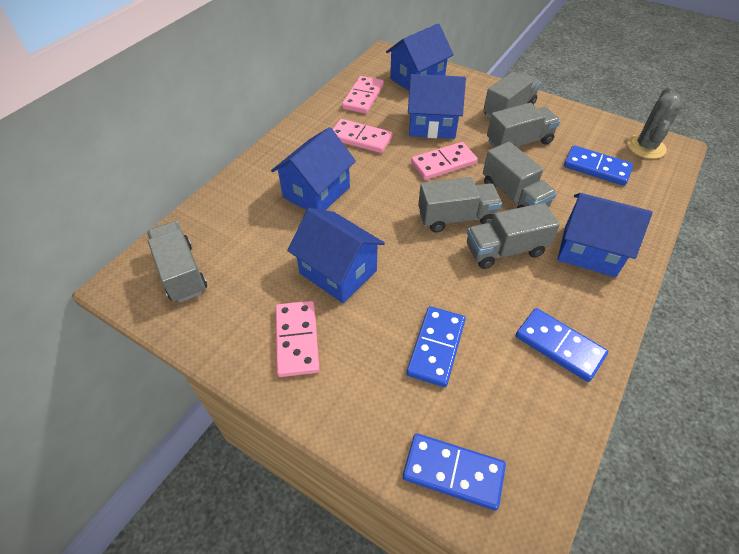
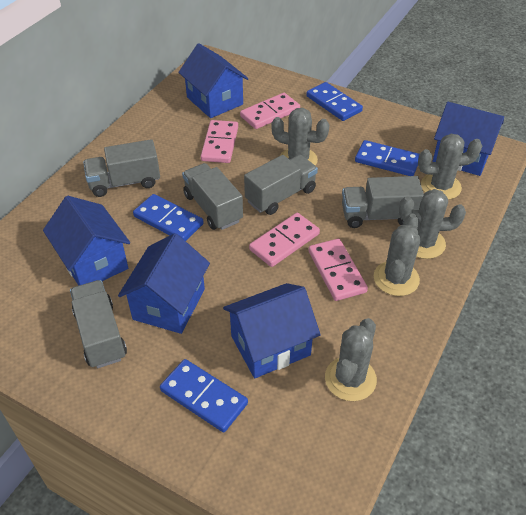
grey cactus: [627,87,683,159] = 1 -> [271,108,330,166] [325,318,377,401] [374,214,420,296] [399,189,466,259] [418,134,482,200] = 5
grey truck: [147,221,207,303] [418,177,502,233] [467,203,560,269] [483,72,541,119] [483,142,557,208] [487,103,560,148] = 6 -> [70,280,127,368] [83,139,160,197] [182,163,243,230] [244,155,318,215] [342,176,424,228] = 5

